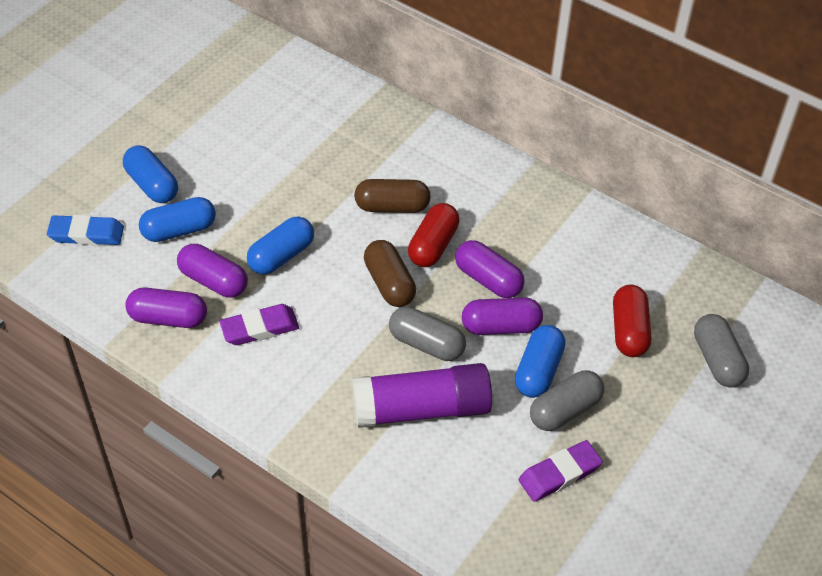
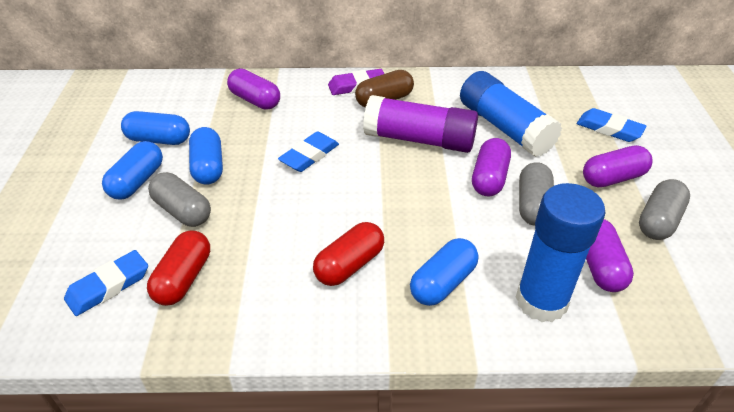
blue eraser: [47,215,124,245] = 1 -> [64,250,148,316] [278,132,339,172] [577,108,647,142] = 3
blue glue stick: none = 0 -> [460,71,562,157] [515,183,605,322] = 2
brown capsule: [354,179,431,213] [364,240,416,307] = 2 -> [355,70,414,107] = 1
purple eraser: [219,304,299,345] [519,440,603,502] = 2 -> [328,69,384,95] = 1

